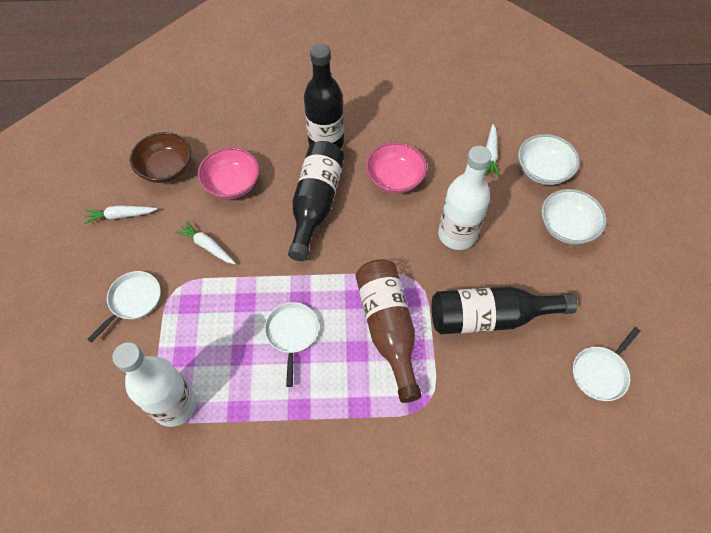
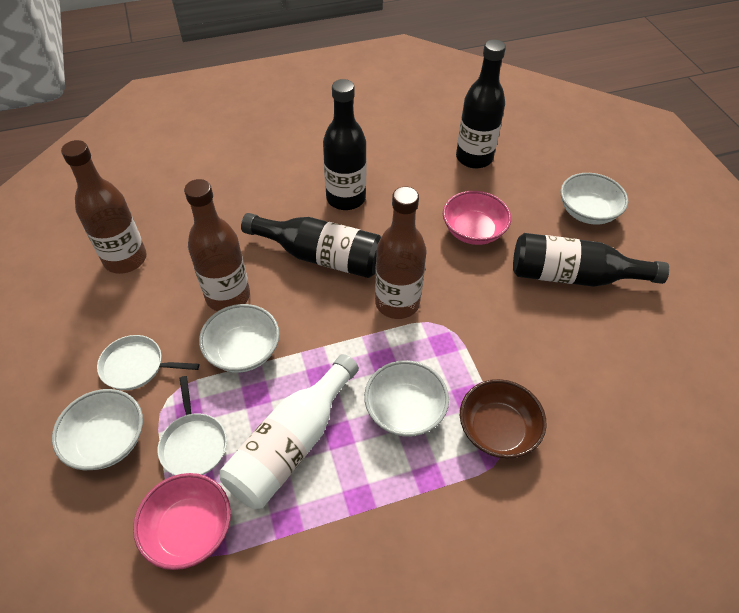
black bottle: [288,141,344,261] [304,44,344,148] [432,286,577,334] = 3 -> [241,213,381,278] [323,79,367,210] [456,40,506,169] [513,233,669,287] = 4
brown bottle: [356,259,422,403] = 1 -> [61,140,147,274] [184,179,250,311] [375,186,427,319] = 3
white bottle: [112,342,196,427] [438,146,492,250] = 2 -> [220,354,359,509] = 1
white bowl: [518,134,580,185] [541,189,607,245] = 2 -> [52,389,143,470] [199,304,280,373] [364,360,449,437] [560,173,628,225] = 4
white carrot: [84,205,157,224] [175,220,235,264] [484,124,500,178] = 3 -> none = 0
white pan: [87,271,161,343] [264,302,319,387] [573,327,640,401] = 3 -> [97,335,199,390] [158,376,227,475] = 2

